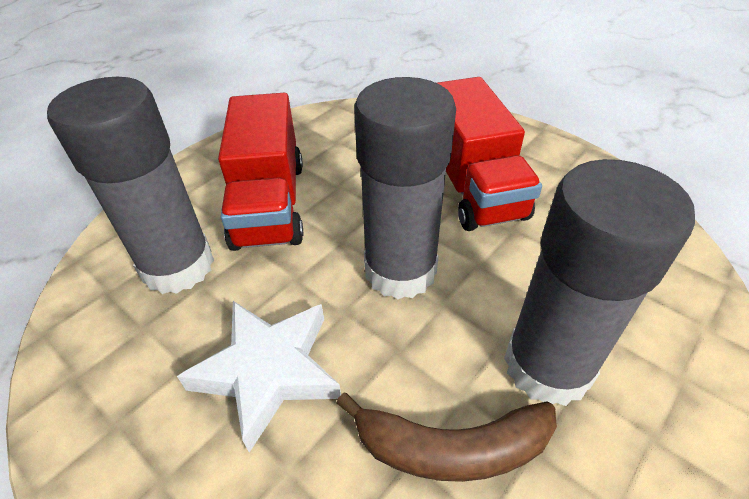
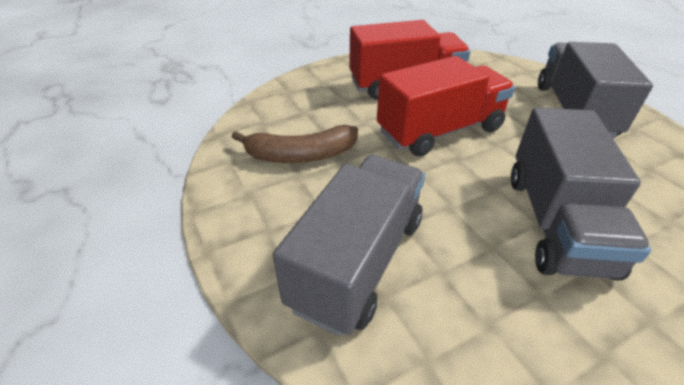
grey glue stick: [47,77,214,294] [354,77,456,299] [504,159,695,406] = 3 -> none = 0
grey truck: none = 0 -> [273,155,425,336] [511,107,651,280] [538,42,653,139] = 3
white star: [177,301,341,453] = 1 -> none = 0

